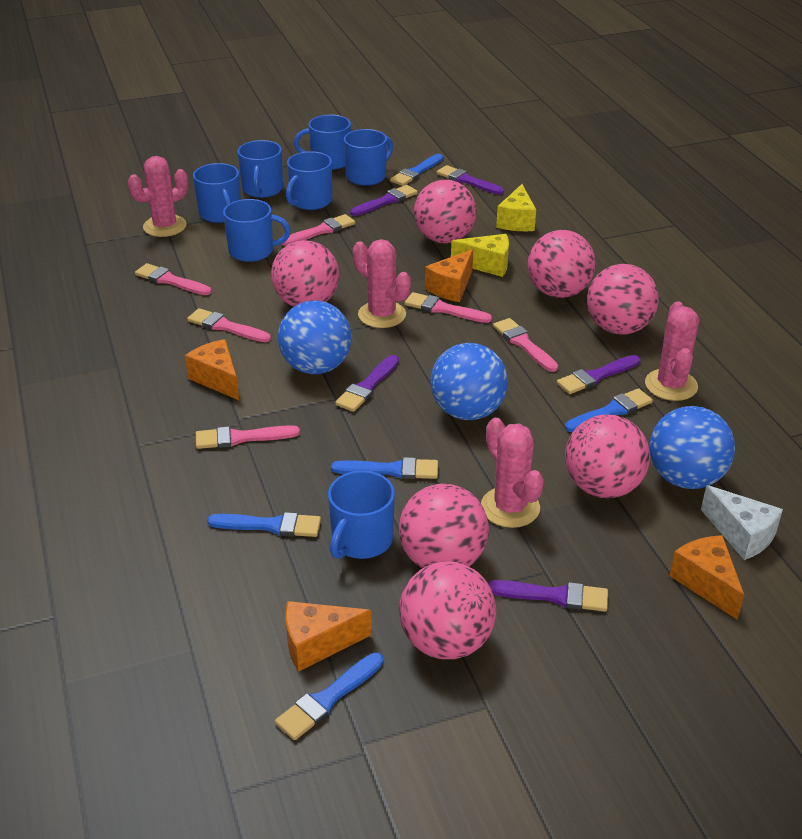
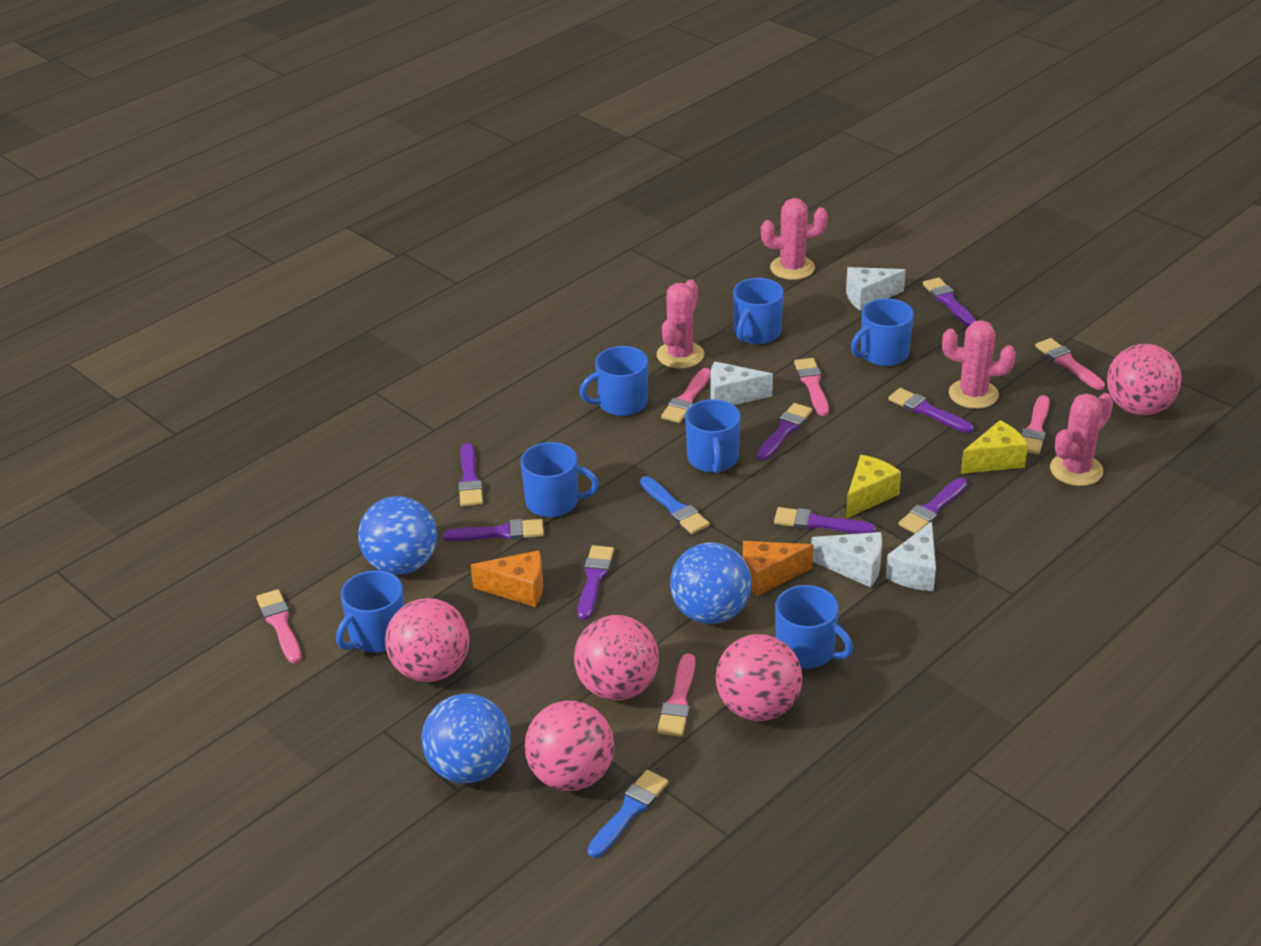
blue brush: [207,512,321,537] [275,653,383,740] [331,457,438,479] [390,154,443,186] [565,388,653,432] = 5 -> [587,770,668,858] [640,476,710,534] = 2
orange cheese: [185,339,239,400] [286,601,372,672] [425,249,473,302] [670,535,744,620] = 4 -> [471,550,543,607] [743,541,813,596] = 2
pink ball: [271,240,339,307] [399,484,489,568] [399,562,496,660] [414,180,477,243] [528,230,596,298] [565,415,650,498] [587,264,659,334] = 7 -> [385,598,470,682] [525,700,614,791] [574,615,659,700] [716,634,802,721] [1107,344,1181,415] = 5
purple brush: [335,355,399,412] [350,185,418,216] [437,165,504,195] [488,580,608,612] [557,355,640,394] = 5 -> [443,519,544,541] [458,443,483,506] [577,545,614,620] [757,403,812,460] [774,507,876,534] [888,388,974,433] [899,478,967,534] [923,277,976,327] = 8
white cheese: [701,485,783,560] = 1 -> [710,362,773,405] [811,532,882,587] [846,267,906,311] [886,521,936,591] = 4

